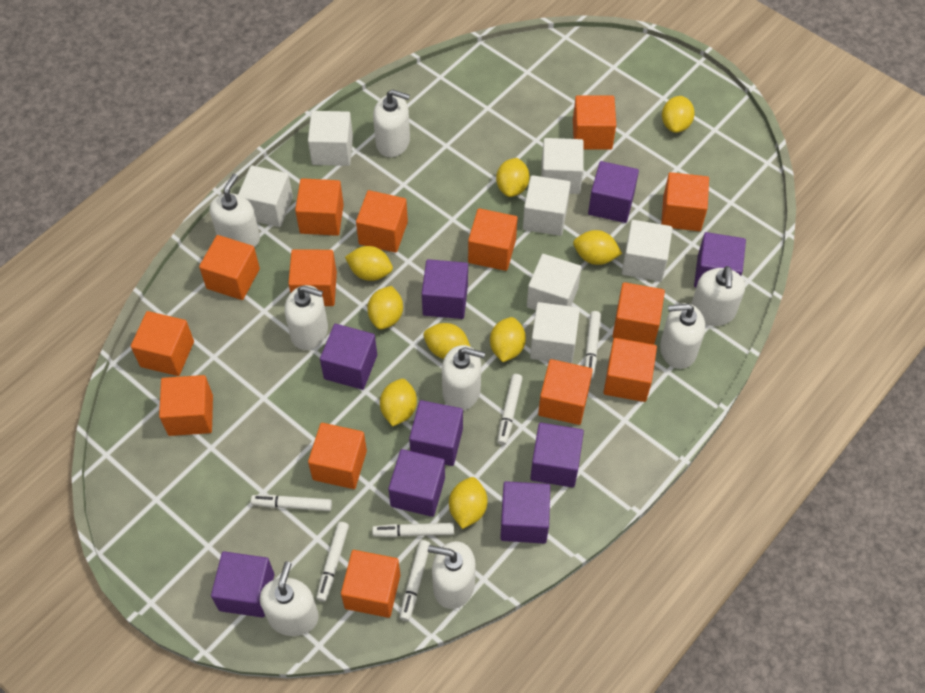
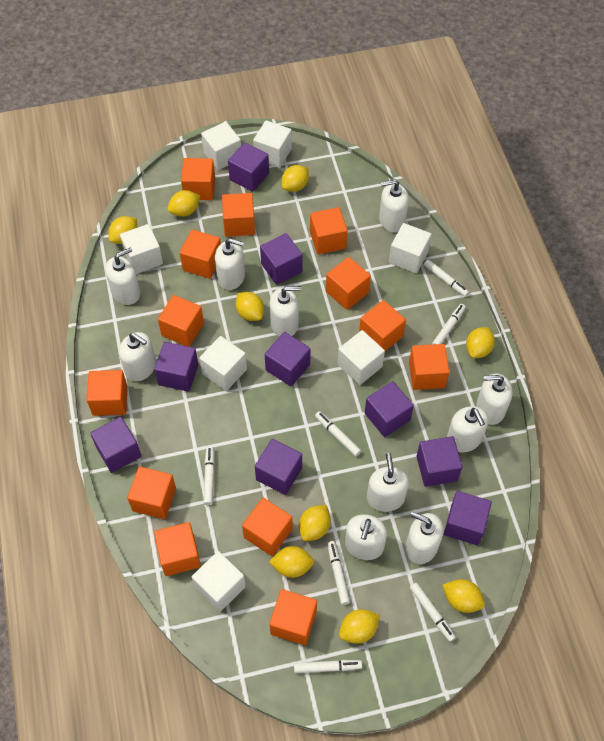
orange cube: [131,311,194,376] [159,375,213,436] [199,235,260,300] [288,249,337,306] [295,178,344,236] [308,423,367,489] [341,550,400,618] [356,190,408,253] [468,208,518,271] [538,359,593,425] [573,95,616,150] [603,338,657,402] [613,282,665,345] [661,172,709,231] = 14 -> [86,370,128,416] [127,467,176,519] [154,522,201,576] [158,295,204,347] [180,230,221,279] [181,158,215,200] [222,193,255,237] [242,498,293,556] [269,589,317,645] [310,207,348,255] [326,257,371,310] [359,300,406,351] [409,344,449,390] = 13
white marker: [251,495,332,511] [316,522,349,602] [372,523,454,537] [400,540,431,621] [497,374,523,445] [584,311,601,379] = 6 -> [204,446,215,505] [294,660,362,673] [315,411,361,456] [327,541,350,605] [410,583,456,642] [424,259,469,297] [432,304,466,344] = 7
white soap dispenser: [210,174,260,248] [260,561,319,636] [285,285,328,350] [373,89,410,157] [428,541,475,609] [442,345,485,411] [660,303,705,369] [691,266,745,326] = 8 -> [105,248,140,305] [119,332,156,381] [215,238,245,290] [270,286,301,337] [345,514,387,560] [367,453,409,512] [379,180,409,232] [405,511,443,564] [447,406,488,453] [476,374,512,425] = 10

